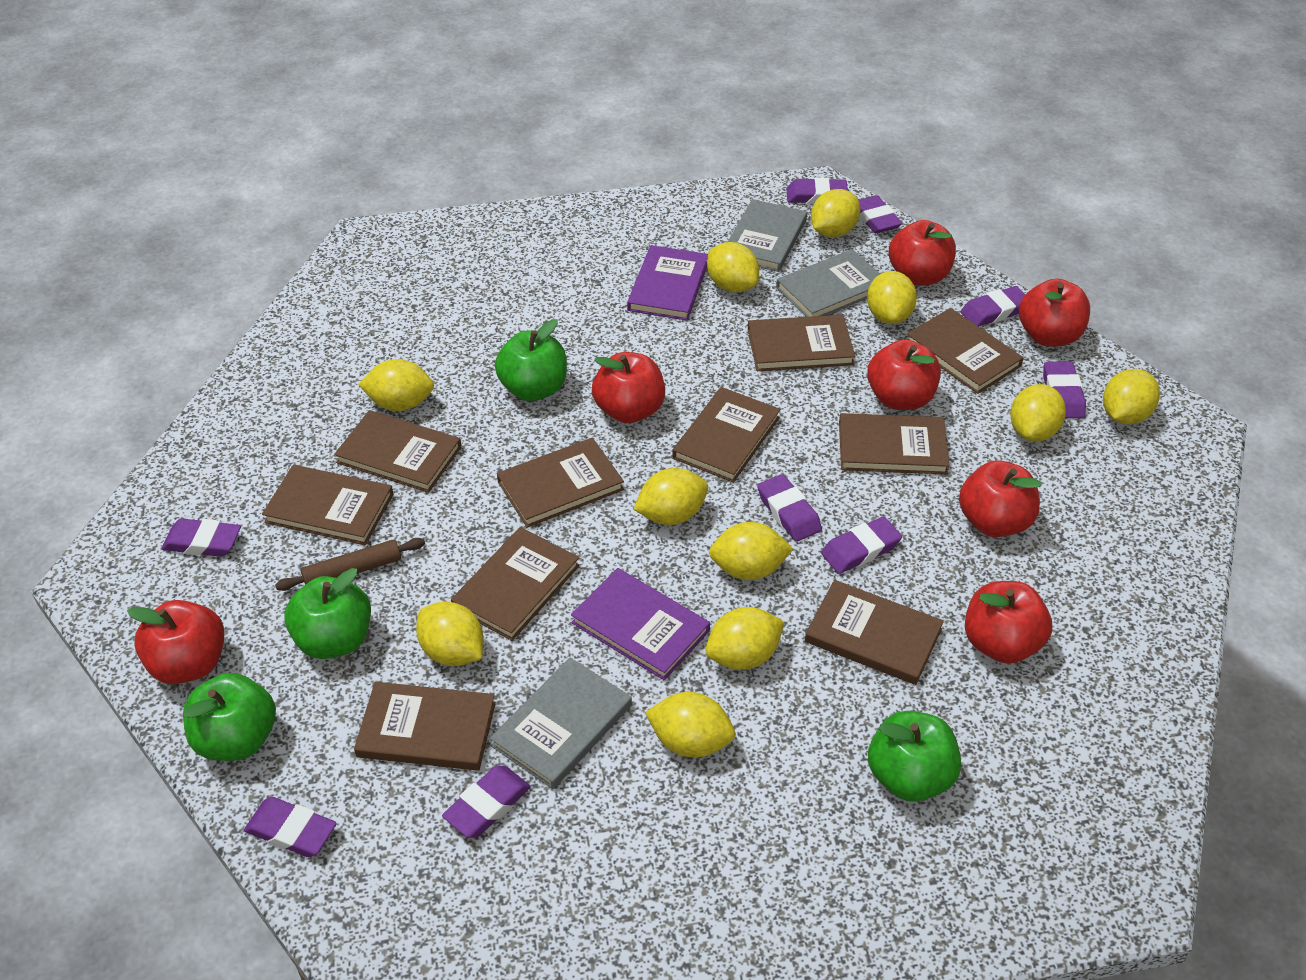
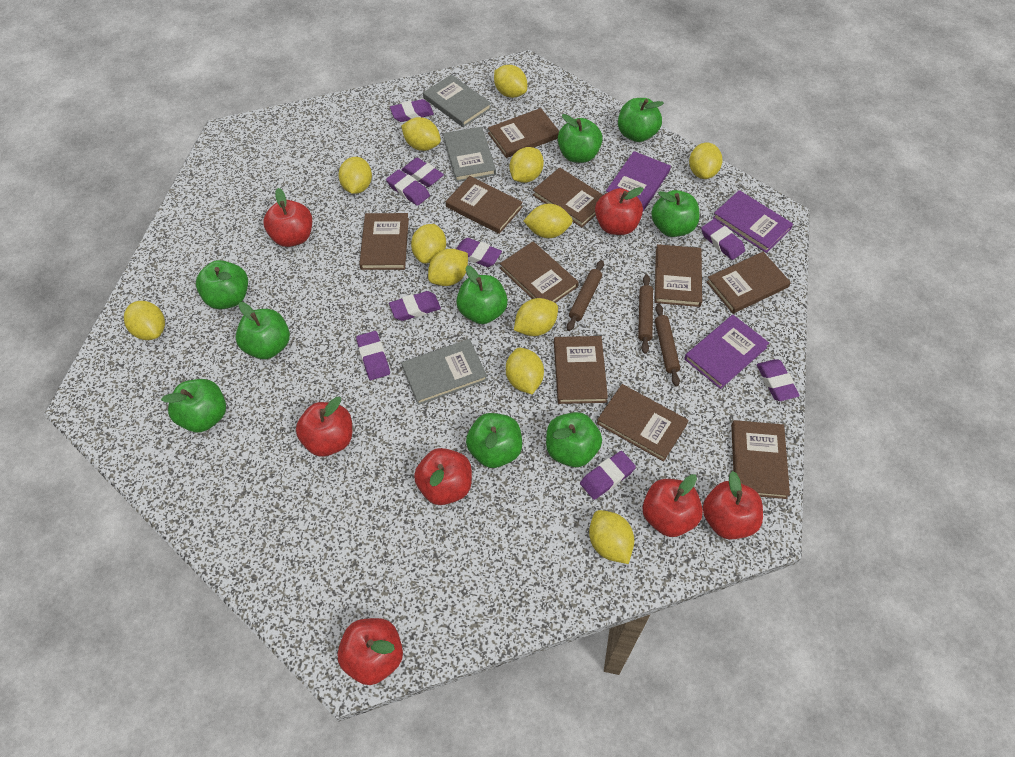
brown rolling pin: [275,538,425,591] = 1 -> [567,260,604,331] [638,275,653,354] [655,304,680,386] = 3
green apple: [183,673,276,761] [284,568,371,659] [495,319,567,401] [868,711,961,802] = 4 -> [161,379,226,432] [196,260,248,309] [236,302,290,359] [456,266,508,324] [466,413,522,468] [546,412,602,467] [558,114,603,163] [618,98,664,142] [651,190,699,237] = 9
purple book: [571,568,710,681] [627,245,708,321] = 2 -> [606,151,671,211] [684,315,769,389] [713,190,793,253] = 3
yellow lemon: [358,359,434,411] [416,602,484,666] [633,468,708,525] [645,692,735,758] [706,607,785,670] [707,242,759,292] [709,522,793,580] [811,189,861,237] [867,271,917,324] [1010,384,1066,442] [1103,369,1160,425] = 11 -> [124,301,165,340] [338,157,372,194] [401,117,441,151] [411,224,446,263] [428,249,468,286] [494,65,527,98] [506,348,544,394] [510,147,544,183] [514,298,558,336] [523,204,573,238] [589,510,634,564] [689,143,723,179] = 12

